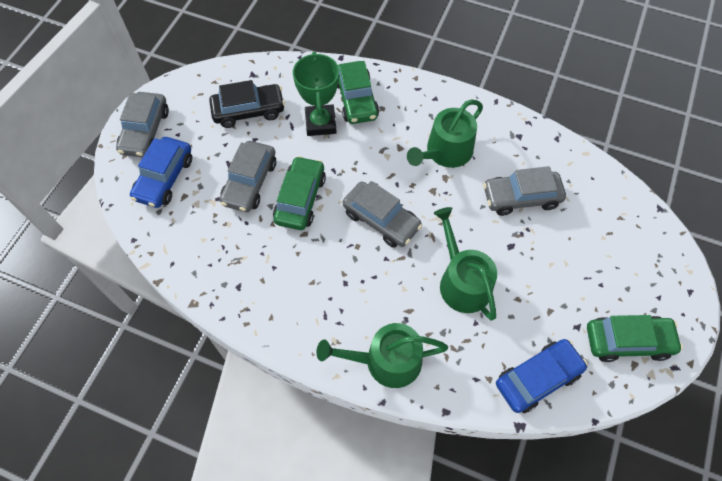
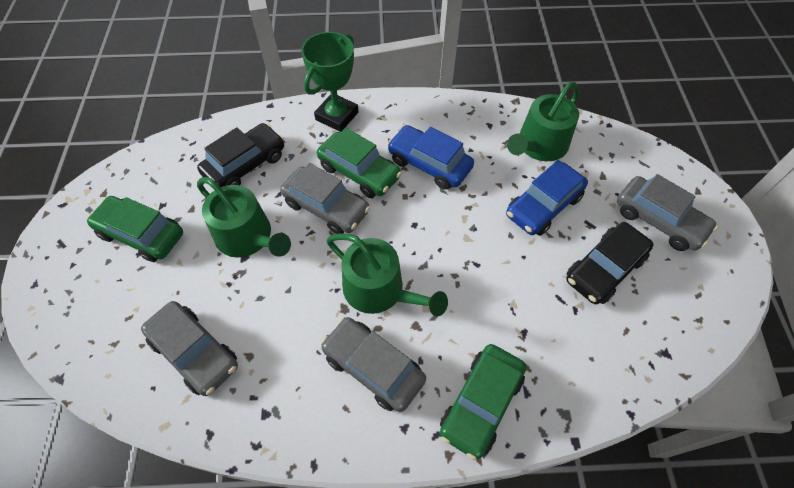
black car: [209,80,285,128] = 1 -> [197,123,284,187] [566,222,654,304] = 2

